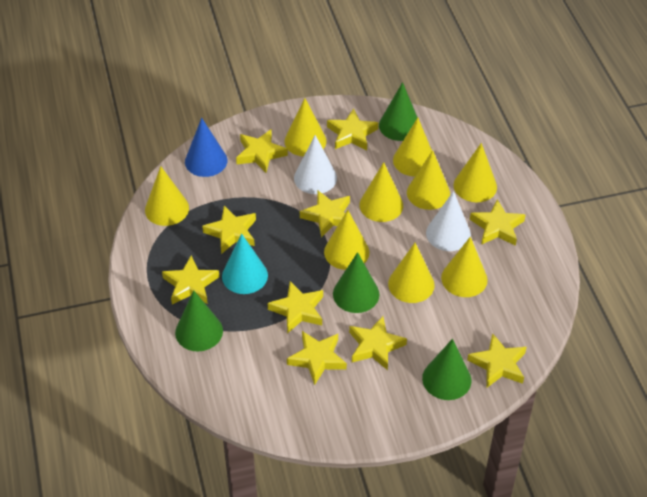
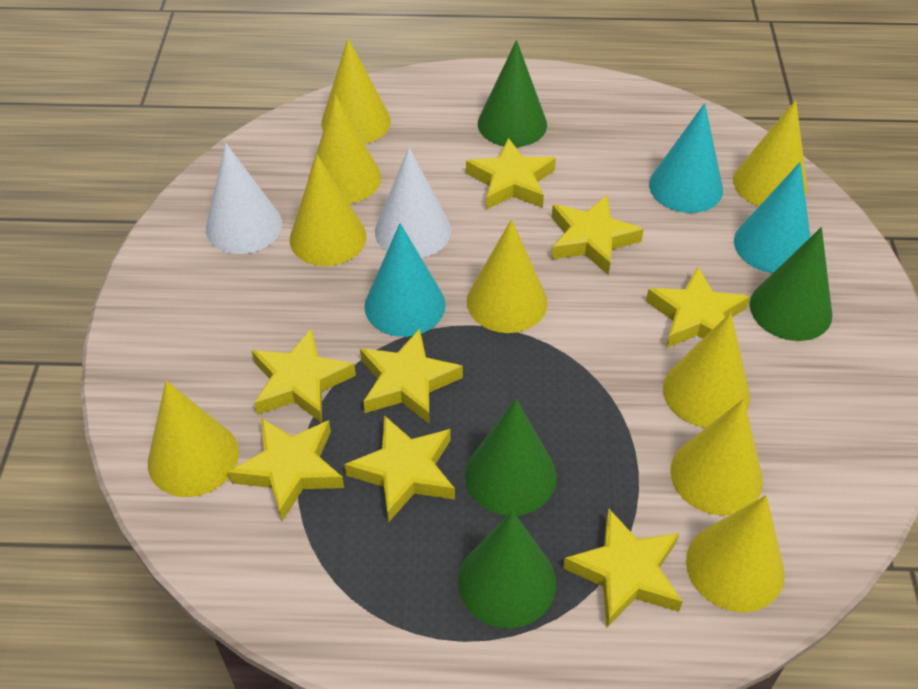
blue cone: [185,118,228,177] = 1 -> none = 0
turquoise cone: [222,234,268,294] = 1 -> [365,223,445,337] [649,103,723,213] [734,162,810,273] = 3
yellow star: [162,256,220,304] [202,206,256,254] [236,129,288,173] [267,281,323,334] [287,331,347,385] [300,191,350,238] [327,108,378,150] [349,316,407,370] [467,333,527,388] [470,199,525,246] = 10 -> [228,418,344,521] [252,328,356,423] [344,415,455,523] [360,329,463,424] [466,138,556,210] [551,195,644,275] [563,509,683,627] [646,266,750,348] = 8

